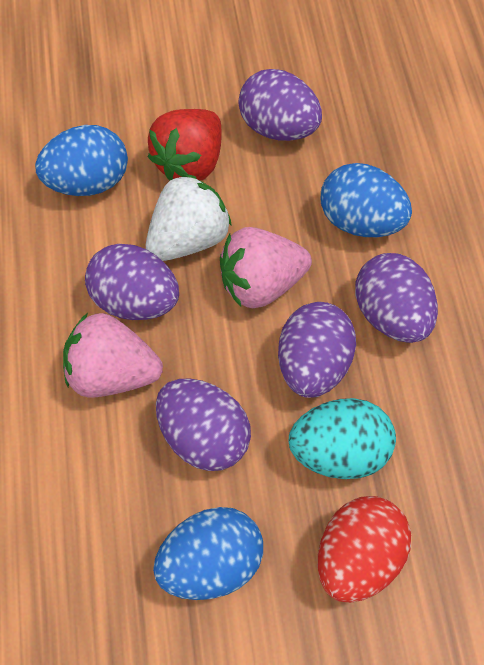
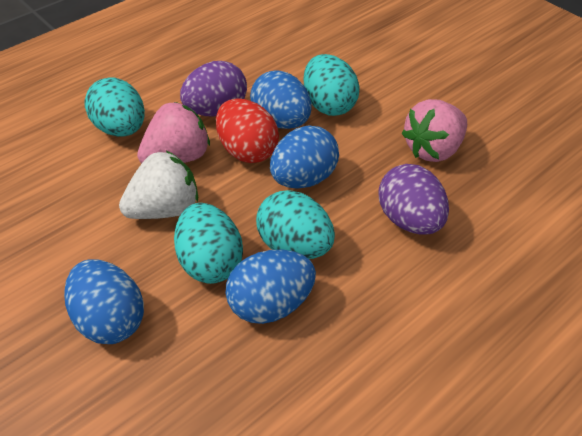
blue egg: [35,125,128,196] [153,507,263,600] [321,163,412,237] = 3 -> [64,259,144,344] [225,250,316,324] [250,71,312,129] [270,125,339,189] = 4
purple egg: [85,244,179,320] [156,378,251,471] [238,69,322,141] [278,302,356,398] [355,253,438,343] = 5 -> [180,61,247,117] [379,164,449,235] = 2
red strawberry: [148,109,222,181] = 1 -> none = 0
turquoise egg: [289,398,396,479] = 1 -> [85,77,145,137] [174,203,243,284] [256,190,335,259] [304,54,360,116] = 4

